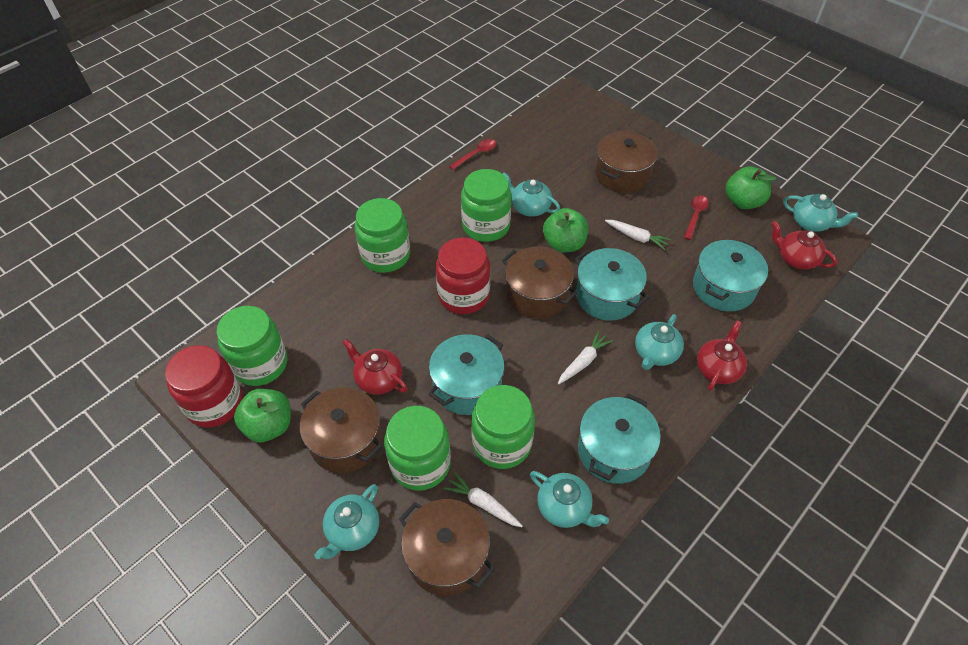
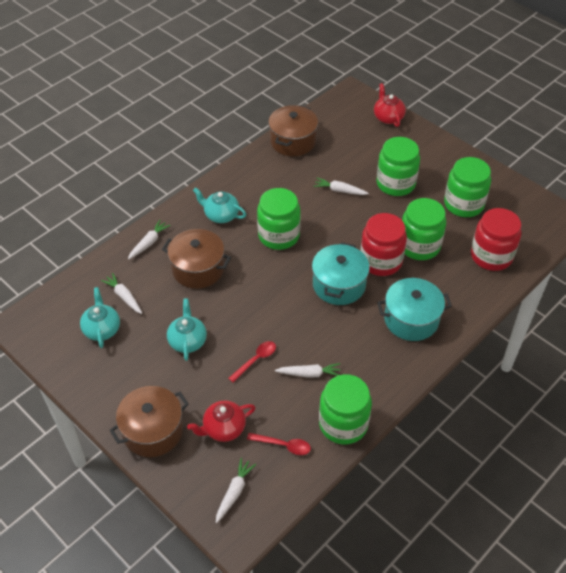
brown pot: [300,387,382,473] [399,499,495,596] [502,246,578,319] [595,131,657,193] = 4 -> [109,386,189,457] [162,229,231,289] [268,105,318,156] = 3
green apple: [234,389,291,443] [543,208,588,253] [726,167,776,209] = 3 -> none = 0
red teapot: [342,339,408,395] [697,320,747,391] [771,221,837,270] = 3 -> [187,401,256,442] [374,83,406,127] = 2
turquoise pot: [429,334,504,415] [575,248,649,321] [578,394,661,484] [693,240,768,312] = 4 -> [312,242,370,305] [377,278,452,341] = 2
turquoise teapot: [314,484,379,559] [503,172,560,217] [530,471,609,528] [635,314,684,370] [783,194,858,232] = 5 -> [80,287,120,348] [167,298,207,361] [193,187,247,223] = 3
white carrot: [443,472,523,527] [558,331,613,384] [605,220,671,250] = 3 -> [101,273,142,314] [128,220,171,260] [216,458,256,523] [275,363,341,378] [314,178,369,195] = 5

